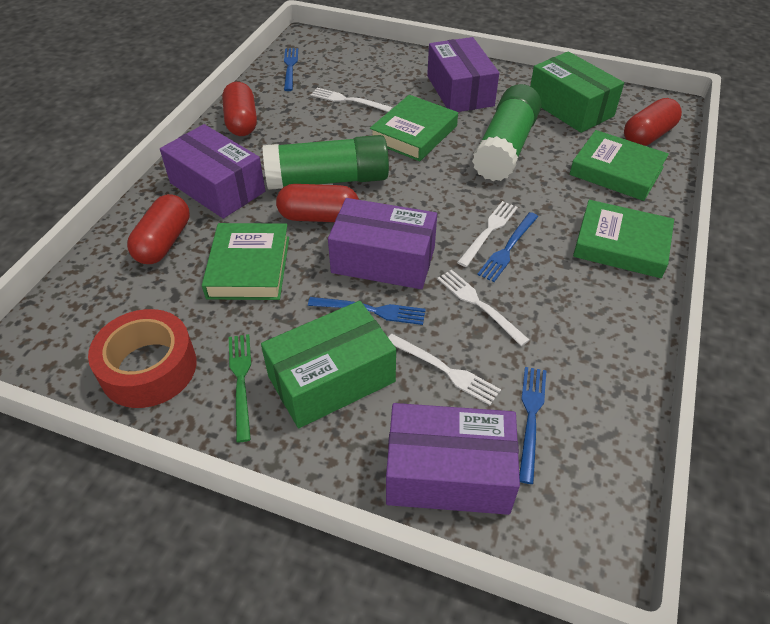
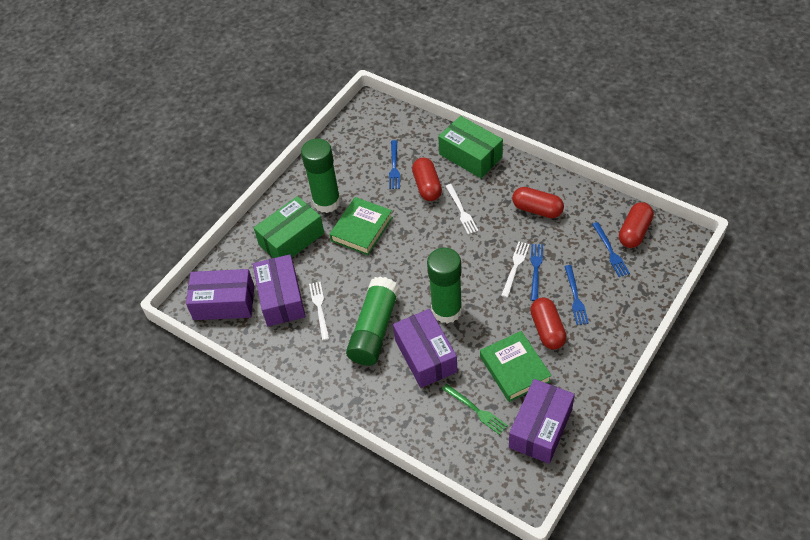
green book: [202,223,289,300] [370,95,458,161] [569,130,669,201] [573,200,674,278] = 4 -> [329,197,393,255] [480,331,552,402] = 2
green glue stick: [263,135,389,190] [472,84,541,181] = 2 -> [301,139,341,213] [346,277,400,366] [427,248,462,324] = 3
red tape: [88,309,197,408] = 1 -> none = 0
white fork: [311,88,393,112] [388,334,501,405] [437,270,529,346] [457,201,518,267] = 4 -> [309,282,330,340] [446,184,478,234] [501,242,530,298] = 3

